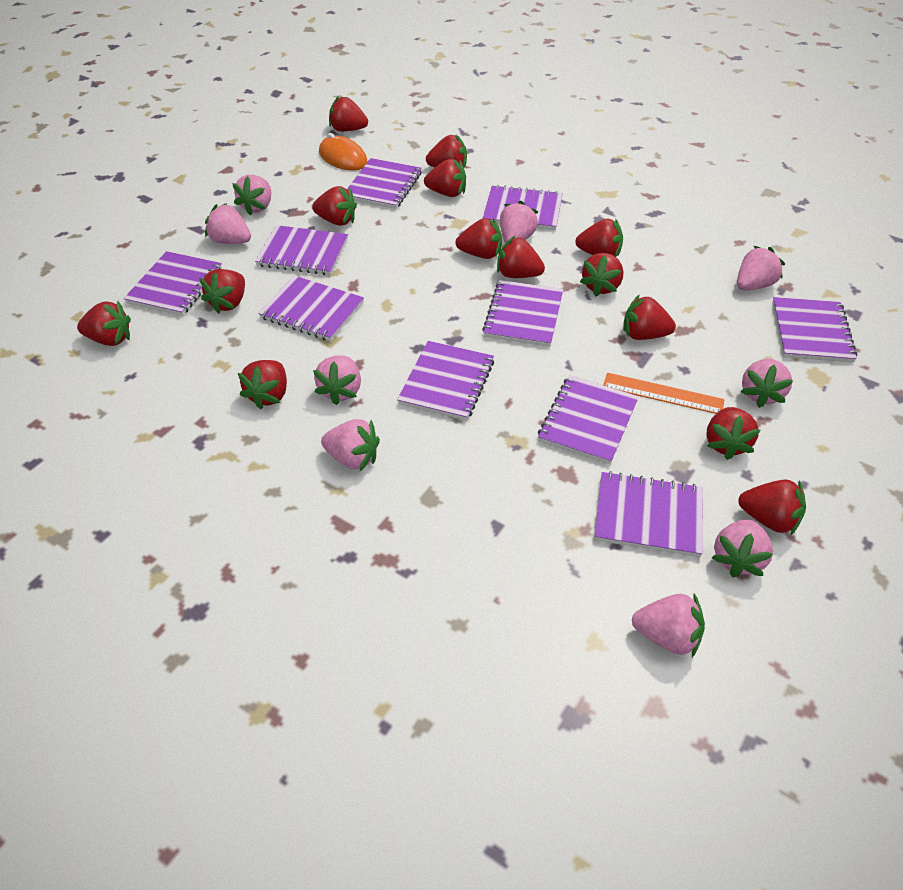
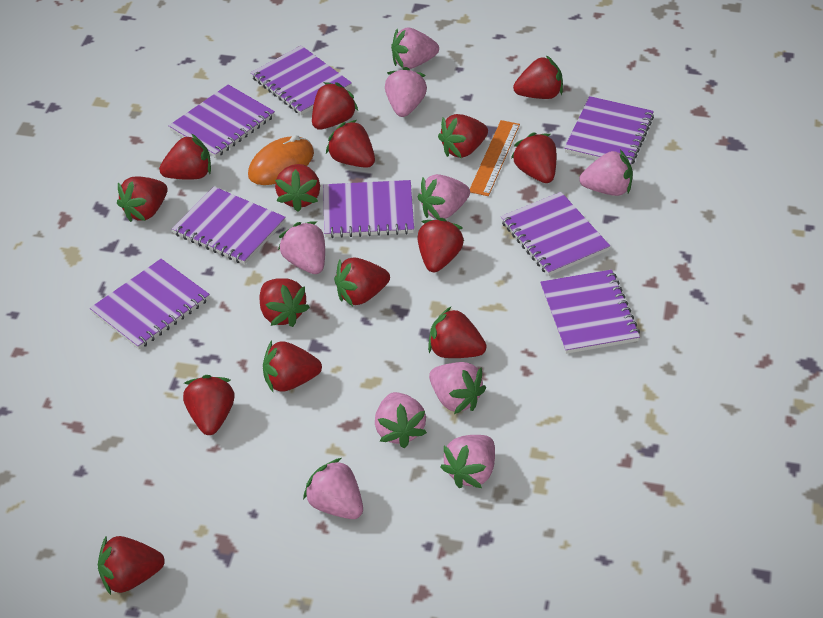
purple notebook: [124,251,222,316] [255,225,348,275] [258,276,364,341] [347,158,422,209] [397,341,494,421] [482,280,563,347] [483,185,563,230] [538,375,639,464] [595,471,703,557] [772,297,857,363] = 10 -> [90,259,210,349] [169,84,275,158] [171,187,286,265] [251,45,352,115] [323,180,414,238] [501,192,610,276] [540,269,640,354] [564,96,654,165] = 8
red strawberry: [77,301,131,346] [200,269,245,314] [238,360,287,409] [312,186,357,226] [329,96,368,132] [424,159,466,197] [426,135,467,167] [455,218,502,259] [497,236,545,278] [575,219,623,257] [580,253,623,297] [623,294,676,340] [706,407,760,460] [738,480,806,536] = 14 -> [98,536,165,595] [117,177,167,222] [159,134,211,180] [183,375,235,435] [260,278,310,327] [263,340,322,392] [275,164,320,212] [312,82,358,130] [326,120,375,168] [334,257,390,306] [418,218,464,272] [428,307,487,358] [438,114,488,158] [511,133,556,183] [513,55,563,99] = 15

